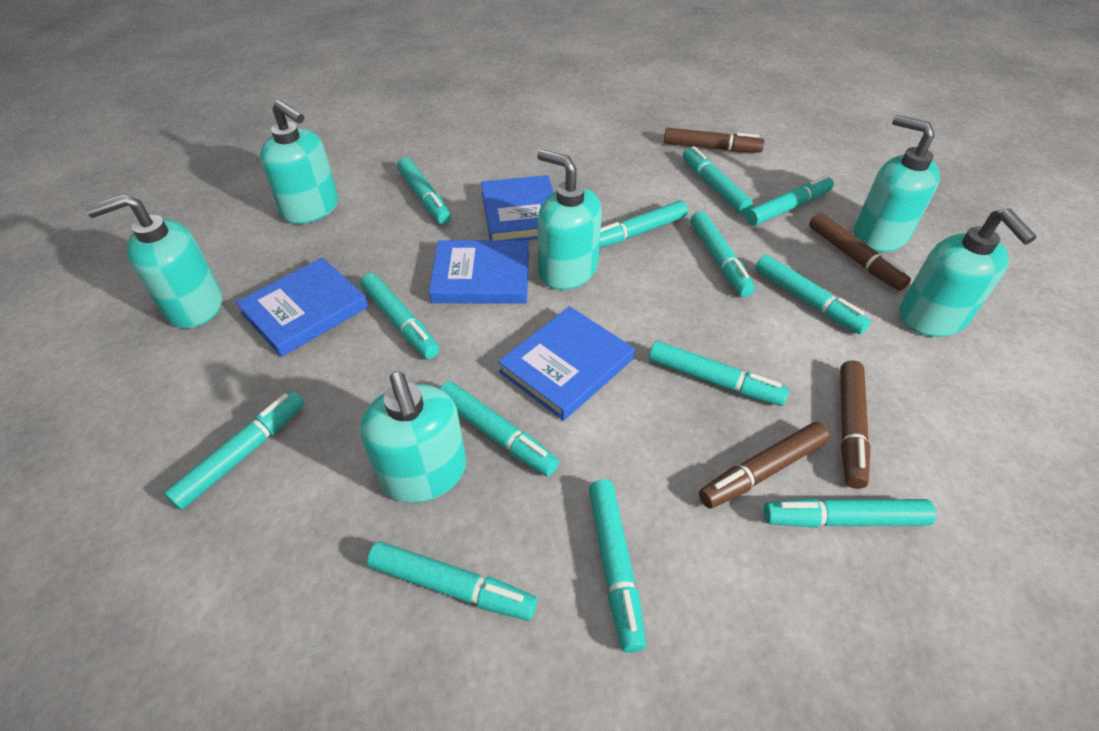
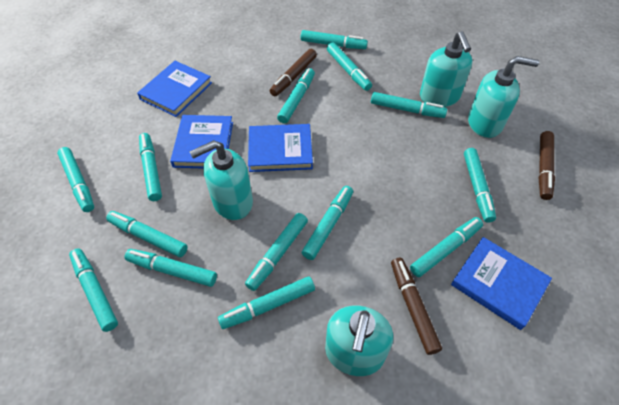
brown marker: [664,128,764,152] [699,422,830,508] [809,212,911,291] [840,360,870,489] = 4 -> [270,49,317,96] [391,258,442,355] [539,131,555,200] = 3
turquoise marker: [164,391,305,510] [360,273,440,359] [367,541,537,621] [397,157,451,224] [440,381,559,476] [589,479,646,653] [599,201,688,248] [649,341,789,406] [683,146,753,214] [690,211,755,297] [746,175,834,226] [755,255,871,334] [764,498,936,528] = 13 -> [57,147,94,212] [69,248,118,332] [106,211,188,257] [125,249,217,287] [139,133,162,201] [218,276,315,329] [245,213,308,291] [277,68,315,124] [301,30,368,49] [302,186,353,260] [327,43,372,91] [371,92,447,118] [410,217,483,277] [464,148,496,223] = 14
turquoise soap dispenser: [85,194,222,328] [260,100,338,224] [360,372,466,503] [537,149,602,290] [854,115,940,252] [899,208,1037,337] = 6 -> [189,140,253,220] [325,306,393,376] [420,31,472,107] [468,56,539,138] = 4

